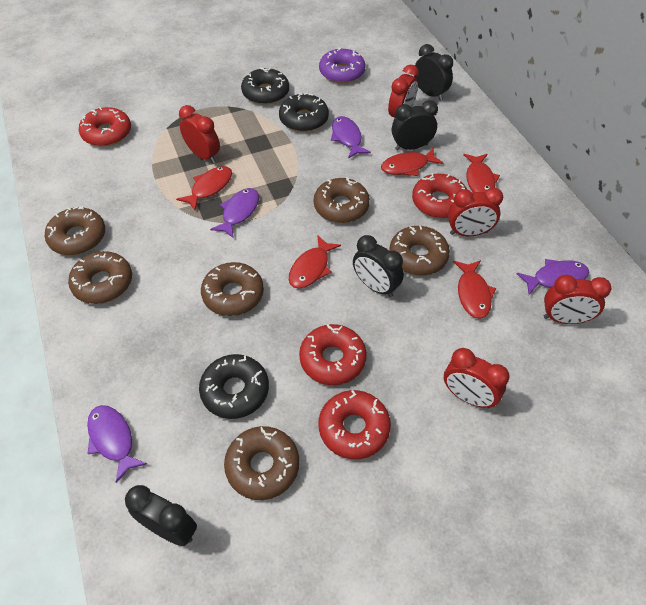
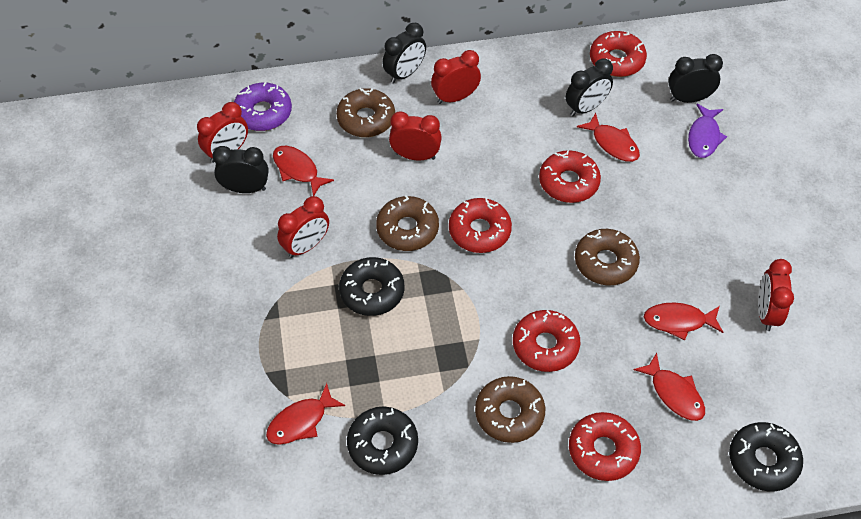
brown donut: [45,207,105,255] [68,251,132,304] [201,262,264,316] [224,426,299,500] [314,177,370,223] [389,226,450,275] = 6 -> [336,88,395,137] [376,195,439,251] [475,376,545,443] [575,229,640,286] = 4
purple fish: [87,405,147,483] [210,188,259,238] [331,116,371,159] [516,259,589,295] = 4 -> [688,104,727,158] = 1
red donut: [79,107,131,147] [299,324,367,385] [319,390,391,459] [412,174,467,218] = 4 -> [449,198,512,253] [513,310,580,372] [539,150,601,203] [569,412,641,481] [590,31,647,77] = 5

